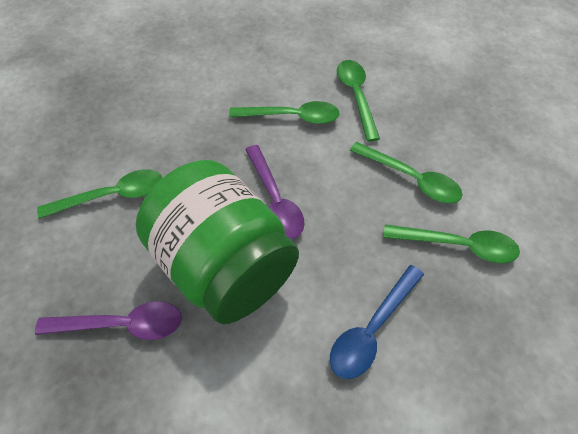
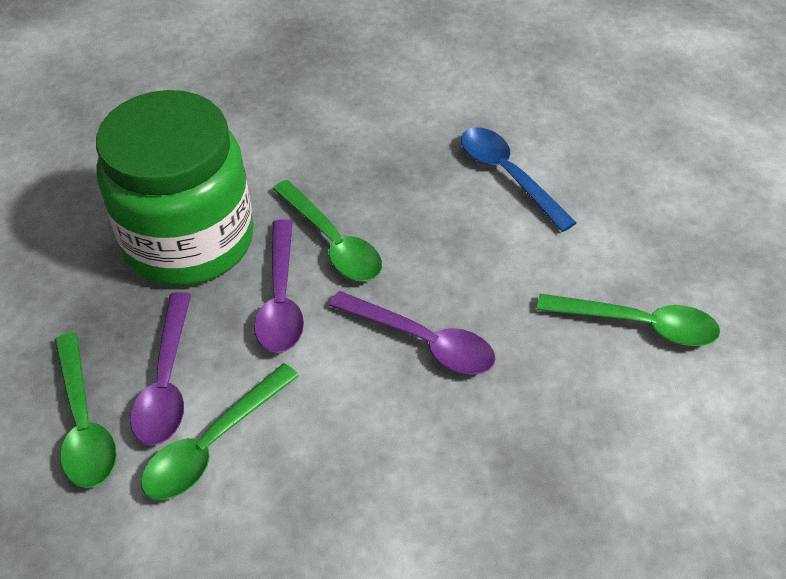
green spoon: [37,169,162,219] [229,101,340,124] [337,60,380,142] [350,142,463,203] [383,224,520,263] = 5 -> [55,333,117,488] [141,363,299,500] [273,180,382,281] [537,294,720,346] = 4
purple spoon: [35,301,182,340] [245,145,304,239] = 2 -> [130,292,191,446] [254,219,304,353] [329,291,496,375] = 3

